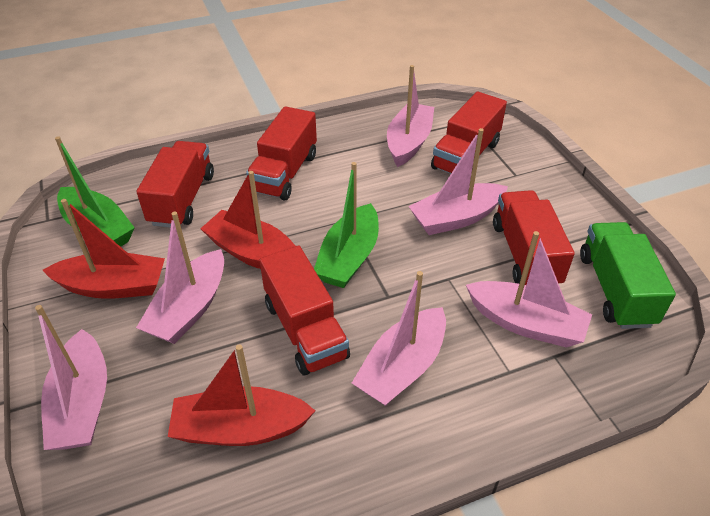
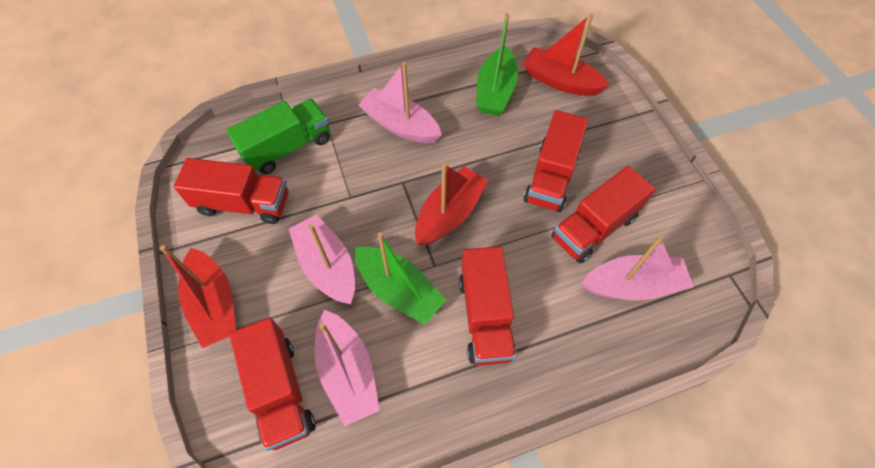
pink boat: [35,305,107,450] [136,211,224,344] [352,271,446,406] [387,65,434,167] [408,128,508,235] [466,231,592,347] = 6 -> [289,214,355,304] [314,310,380,426] [358,62,442,143] [582,237,693,300] = 4

